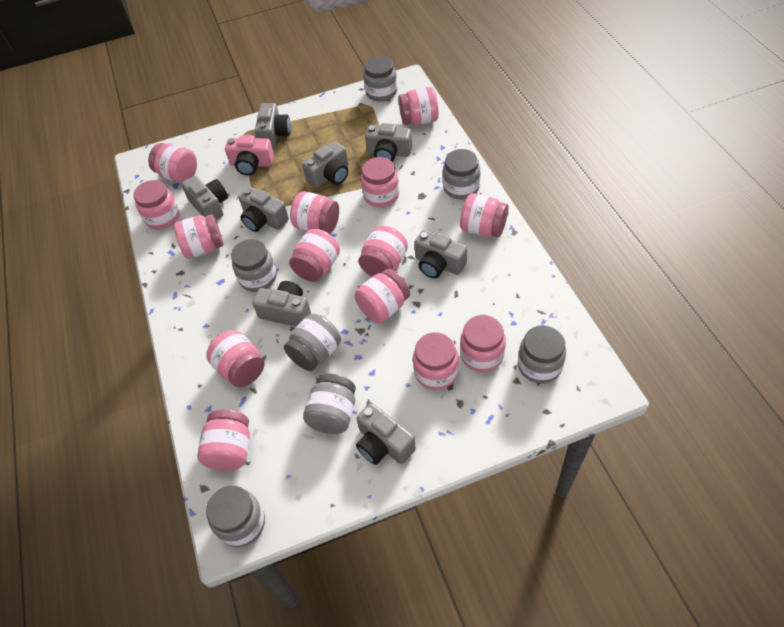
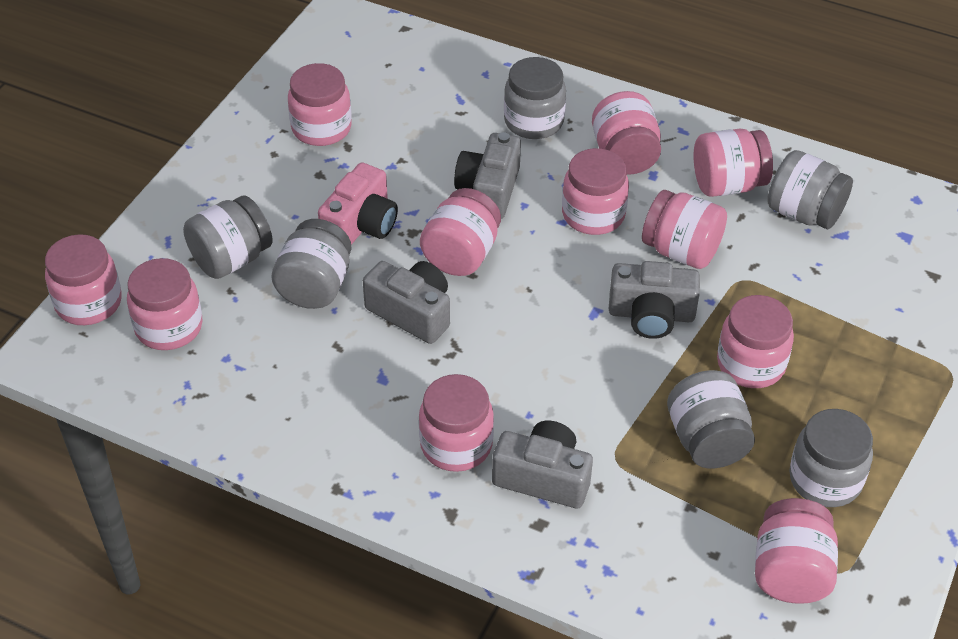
grey camera: [181,176,228,220] [239,187,289,232] [252,281,311,327] [255,103,291,148] [302,141,348,188] [356,403,416,465] [365,123,412,162] [414,230,467,278] = 8 -> [363,261,450,344] [454,132,521,219] [492,421,593,508] [609,261,700,339] = 4
grey jar: [206,486,265,547] [231,239,277,292] [284,313,341,371] [303,374,356,434] [363,56,397,102] [443,149,480,199] [518,325,566,383] = 7 -> [183,195,273,279] [271,219,352,309] [504,57,566,139] [667,370,755,469] [767,150,853,229] [789,409,873,507] = 6
pink jar: [133,180,179,229] [148,143,197,184] [174,214,223,259] [197,410,250,471] [206,330,265,387] [289,229,340,282] [290,191,339,234] [355,269,410,323] [358,226,408,277] [361,157,399,207] [398,87,439,125] [413,332,459,390] [460,193,508,237] [460,315,506,372] = 14 -> [45,234,122,325] [127,258,203,350] [288,63,352,146] [419,374,494,472] [420,188,501,276] [562,148,629,235] [592,91,661,175] [642,190,727,269] [694,129,773,197] [717,295,794,388] [755,498,838,604] = 11

